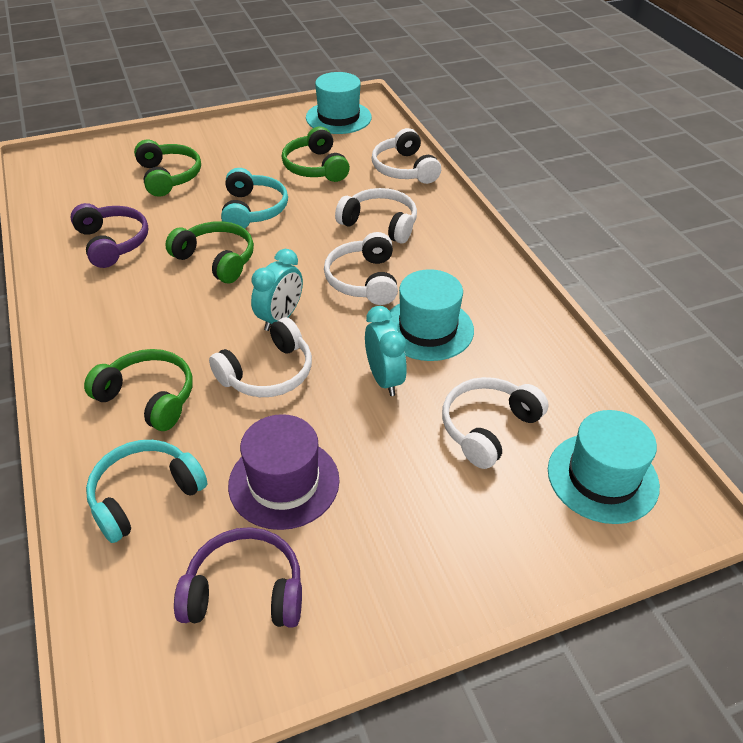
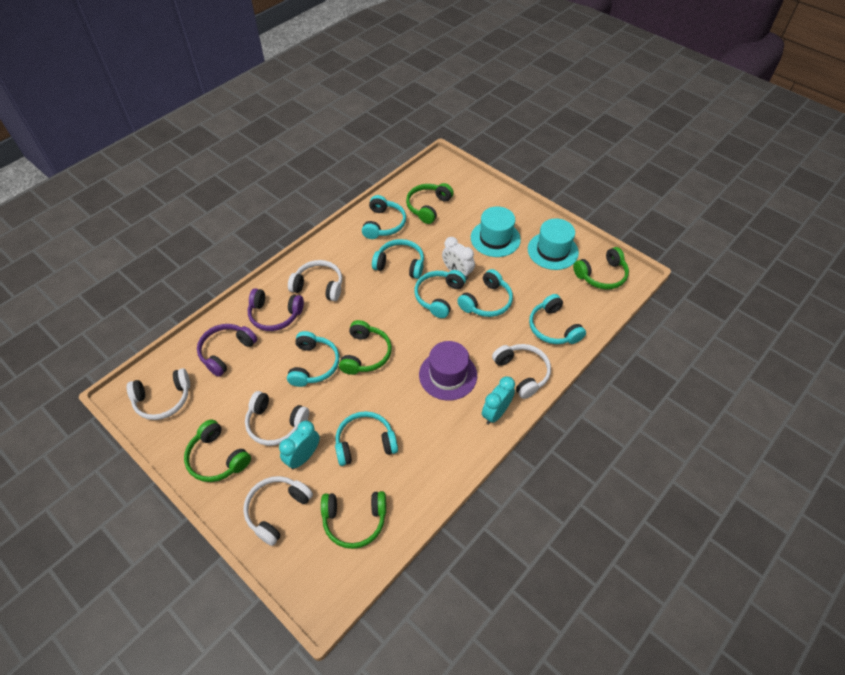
green headphones: [84,349,193,431] [134,140,201,197] [165,221,254,283] [282,127,350,182] = 4 -> [184,419,251,482] [321,491,386,549] [339,320,392,375] [406,183,454,224] [573,247,629,290] = 5
turquoise hat: [306,72,372,134] [388,269,474,361] [548,410,660,524] = 3 -> [471,207,521,257] [528,218,579,270] = 2
turquoise headphones: [86,440,208,543] [221,168,288,229] = 2 -> [287,331,339,387] [335,411,398,466] [362,195,406,239] [372,239,424,279] [414,270,466,318] [457,269,513,317] [529,294,586,344] = 7
white clock: none = 0 -> [442,237,475,280] = 1

